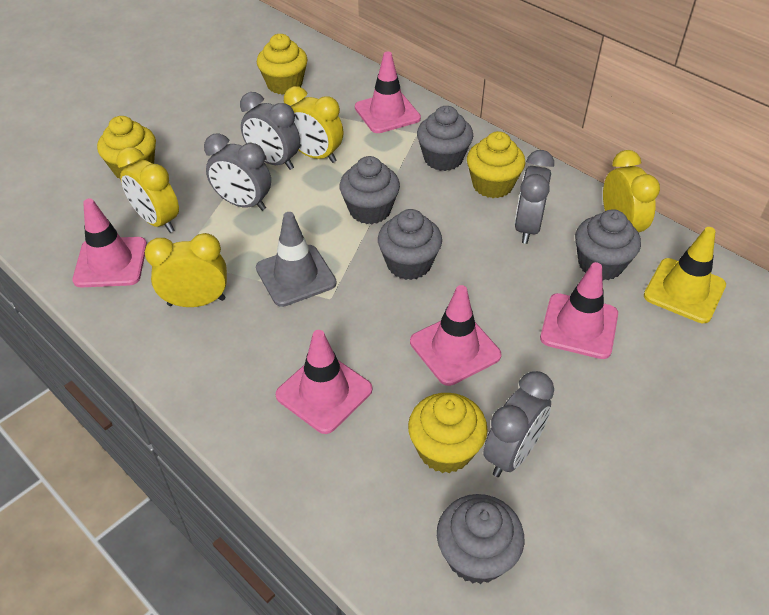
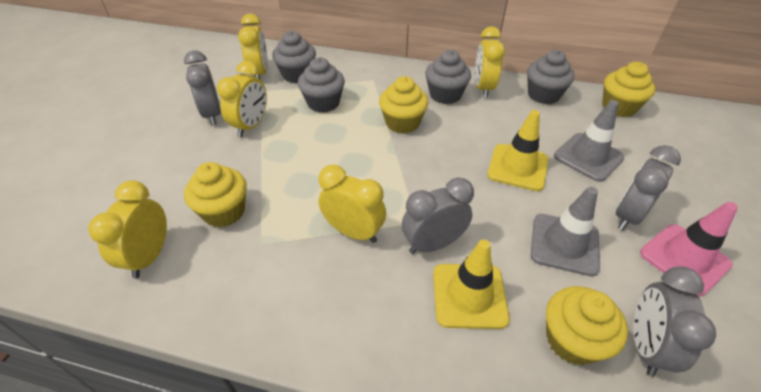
grey cupcake: [339,156,400,224] [378,209,442,280] [417,106,473,171] [437,494,525,584] [575,209,641,280] = 5 -> [272,31,316,83] [298,58,345,113] [425,50,471,104] [527,50,574,104] = 4
grey traffic cone: [256,212,337,307] = 1 -> [531,187,600,276] [554,100,624,182] = 2
pink traffic cone: [73,198,147,287] [275,330,372,434] [355,52,421,133] [410,285,501,386] [540,262,618,359] = 5 -> [640,202,738,296] = 1
yellow clock: [116,147,179,233] [145,233,227,307] [284,86,344,163] [603,150,660,232] = 4 -> [88,181,167,278] [217,61,267,137] [238,14,268,79] [318,165,386,243] [475,26,505,98] = 5
yellow traffic cone: [644,227,726,323] = 1 -> [433,240,510,329] [487,110,549,191] = 2

